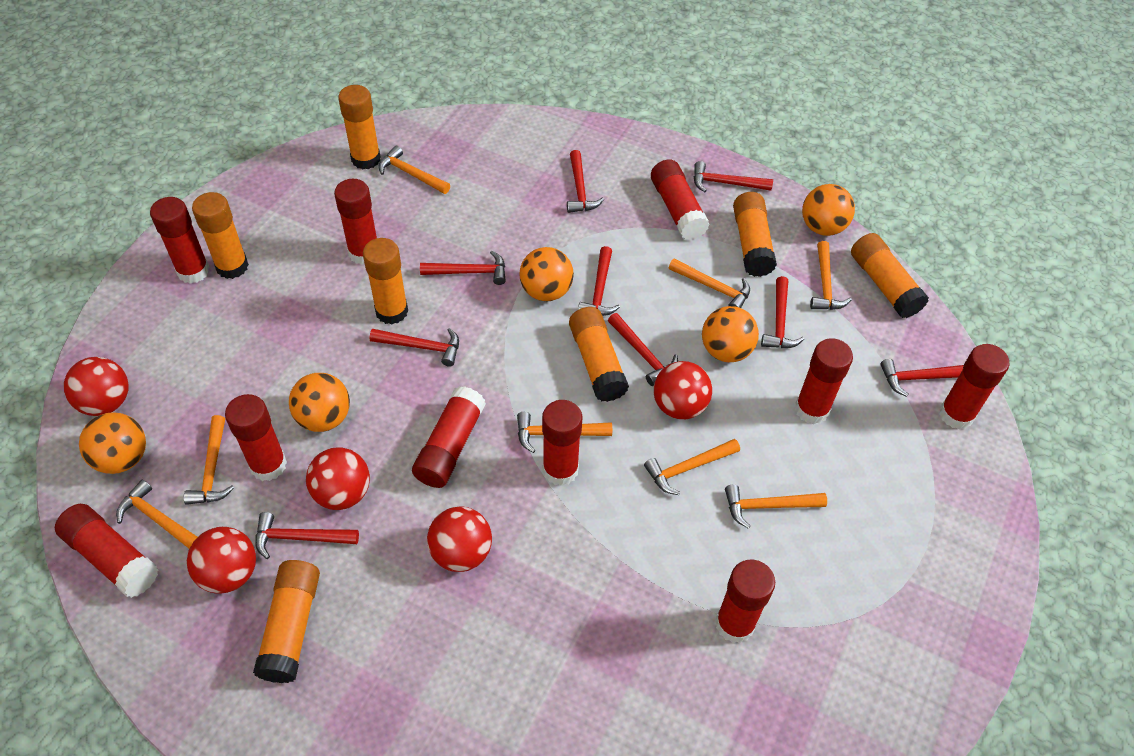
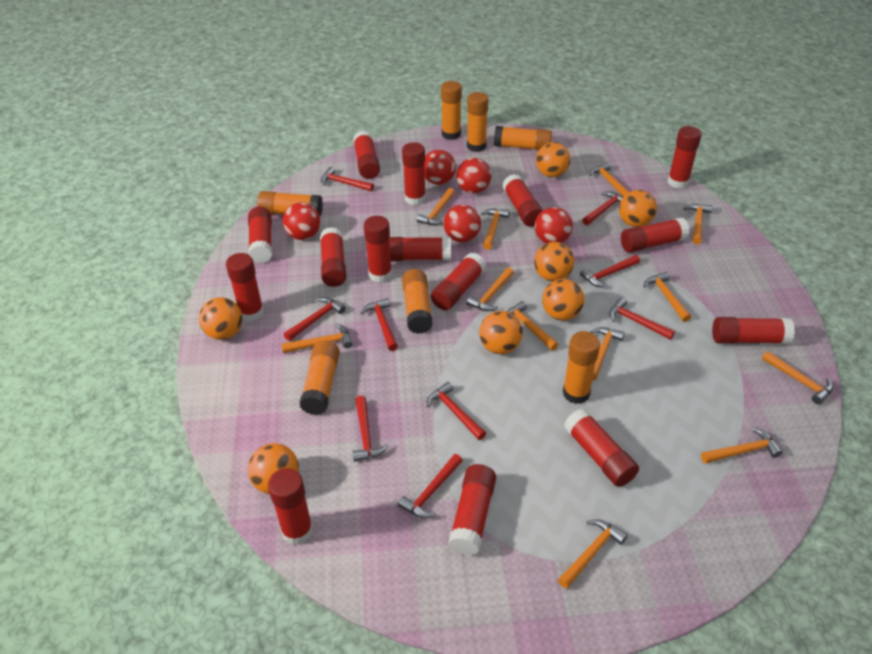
orange ball: [79,412,146,474] [289,373,350,432] [520,247,574,301] [702,306,759,362] [802,184,855,236] = 5 -> [199,297,243,340] [248,443,299,494] [479,311,523,354] [534,242,574,281] [536,142,571,177] [542,279,584,321] [619,190,657,227] = 7
orange hammer: [116,480,197,549] [183,415,234,505] [379,146,450,194] [517,412,612,453] [644,439,740,495] [669,258,750,308] [725,484,827,529] [810,241,852,310] = 8 -> [281,324,353,353] [417,188,455,226] [467,267,514,311] [481,208,510,250] [506,301,558,351] [558,519,627,589] [590,162,629,196] [590,327,625,380] [644,272,691,322] [683,204,713,244] [701,427,783,464] [762,351,833,404] = 12
red glue stick: [55,504,159,598] [150,197,210,284] [225,394,287,481] [334,179,377,265] [412,386,486,488] [542,400,582,486] [651,160,710,240] [715,560,775,643] [795,338,853,424] [939,344,1009,430] = 10 -> [226,253,264,322] [248,207,272,263] [268,468,313,545] [320,227,346,287] [353,131,380,179] [364,216,392,283] [389,237,451,261] [402,142,426,205] [431,253,487,310] [448,464,496,556] [503,174,543,227] [564,408,639,487] [621,217,690,253] [668,126,702,188] [712,317,795,344] = 15

